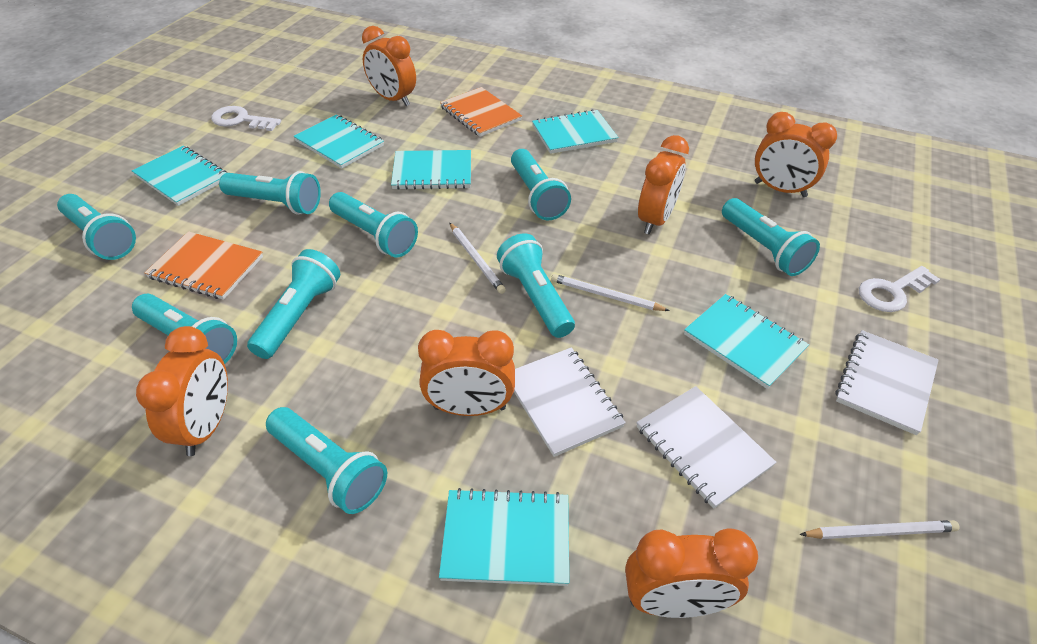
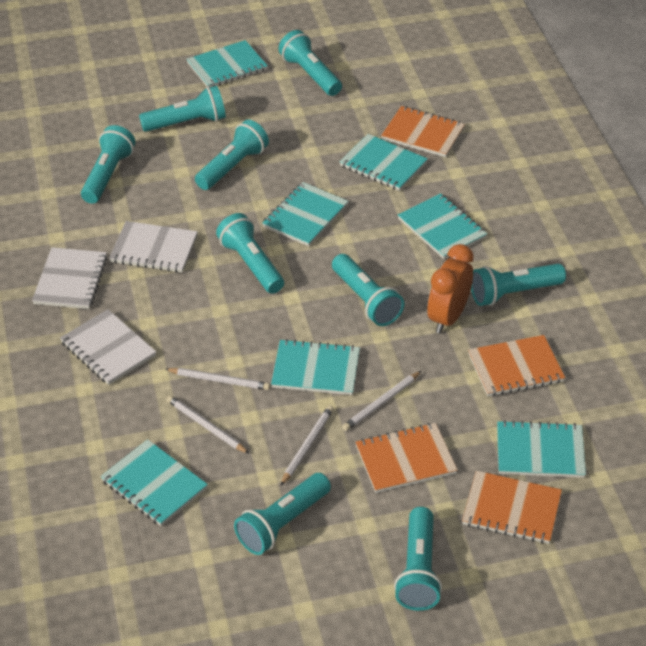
orange clock: [136,326,228,456] [362,26,416,106] [418,330,515,416] [625,528,758,618] [638,135,689,235] [755,112,837,197] = 6 -> [427,244,474,334] = 1
orange notebook: [145,231,263,300] [440,87,522,137] = 2 -> [355,423,458,493] [381,106,465,157] [462,471,562,544] [468,335,565,396] = 4
turquoise notebook: [132,146,227,206] [293,114,384,169] [391,150,471,190] [439,488,569,586] [532,109,618,154] [684,294,809,389] = 6 -> [100,439,208,526] [186,40,268,88] [263,182,349,246] [271,339,360,395] [339,134,428,191] [398,193,488,259] [497,420,586,478] = 7
white key: [211,106,281,131] [859,266,940,312] = 2 -> none = 0
white pencil: [449,222,506,294] [551,274,670,311] [799,520,959,539] = 3 -> [165,368,270,390] [167,395,249,454] [281,405,334,485] [342,371,421,431] = 4

